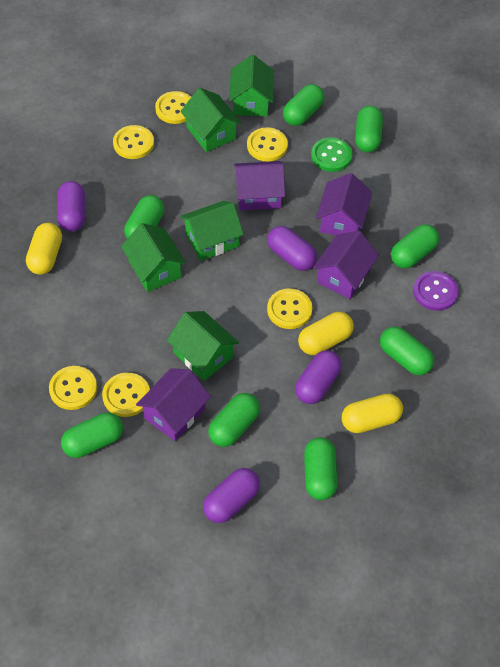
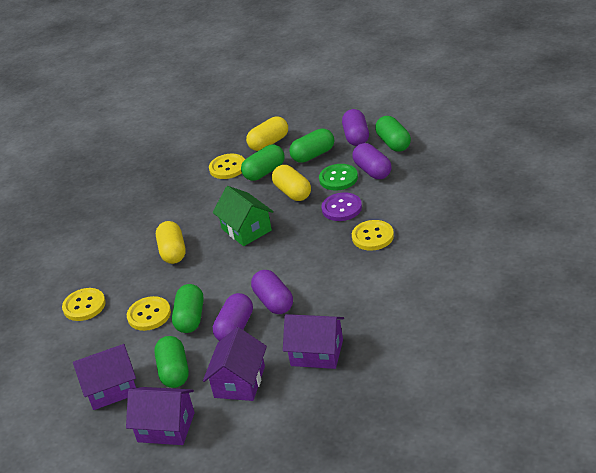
green capsule: [61,412,123,458] [124,195,164,239] [208,393,260,447] [283,84,325,126] [304,437,338,500] [355,106,383,152] [380,327,434,375] [391,224,439,268] = 8 -> [154,336,189,388] [172,284,204,333] [241,145,284,181] [289,129,334,163] [375,116,411,152] = 5
green house: [121,223,186,292] [167,311,239,381] [180,201,244,261] [181,88,241,152] [229,55,274,116] = 5 -> [213,186,274,246] = 1
yellow button: [49,366,97,410] [102,372,150,417] [113,125,154,159] [155,91,191,124] [247,127,288,161] [267,288,313,329] = 6 -> [62,288,106,321] [127,296,171,331] [209,154,245,179] [352,220,394,251] = 4

